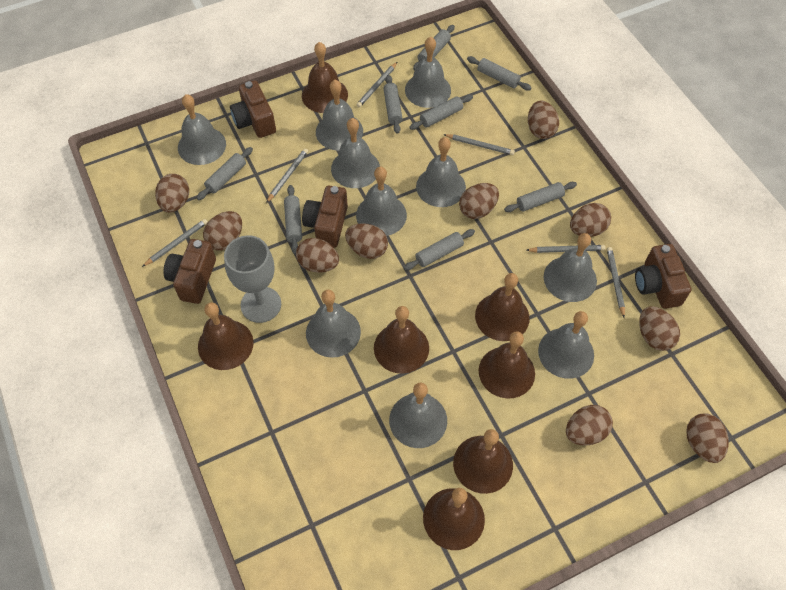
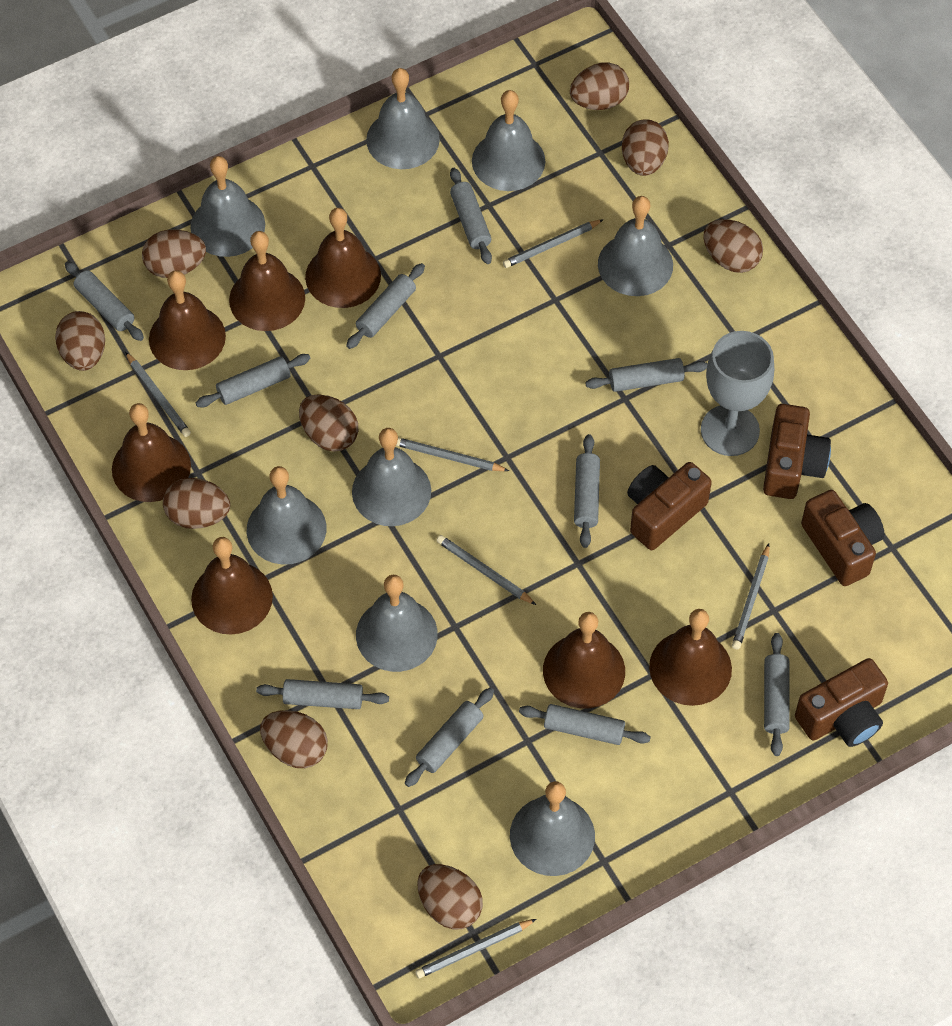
brown egg: [155,174,189,213] [203,211,242,250] [296,238,339,273] [345,223,388,259] [459,183,499,219] [528,101,559,139] [566,405,613,446] [570,203,611,237] [639,306,680,351] [686,414,729,463] = 10 -> [55,311,105,371] [142,229,206,278] [163,478,230,529] [260,710,328,768] [299,394,358,452] [417,864,483,930] [570,62,629,110] [622,119,669,176] [703,219,763,273] = 9
grey bell: [178,94,226,165] [306,290,361,358] [316,80,363,151] [331,118,380,188] [356,167,407,236] [389,383,447,448] [405,37,451,108] [416,137,466,207] [538,311,594,379] [544,233,597,302] = 10 -> [190,156,265,257] [247,466,326,565] [352,428,431,526] [356,575,438,672] [366,68,440,169] [472,90,545,191] [510,781,595,876] [598,196,673,296] = 8
grey rolling pin: [197,147,253,200] [284,185,302,254] [383,75,403,134] [404,229,475,270] [409,95,473,130] [413,25,455,70] [467,56,531,91] [504,182,577,212] = 8 -> [65,261,144,341] [196,354,311,407] [256,679,389,709] [346,263,425,349] [405,687,494,787] [450,168,492,264] [519,704,651,745] [574,434,600,548] [585,358,707,392] [764,633,789,756] = 10

